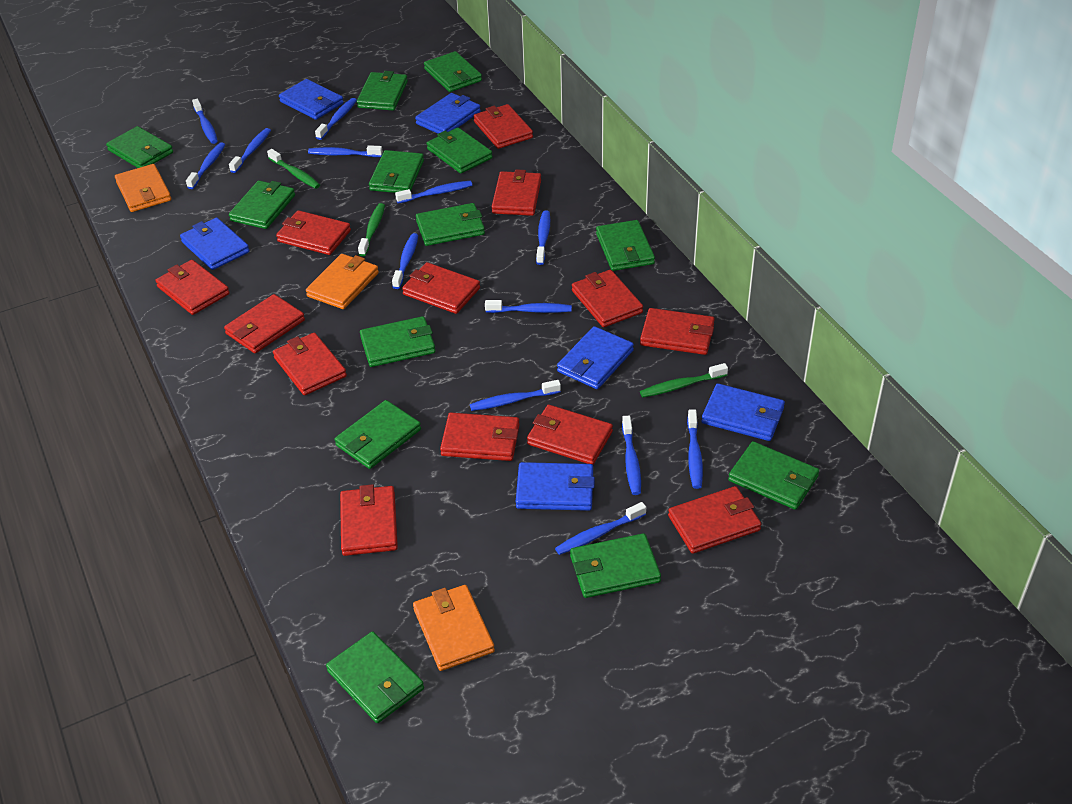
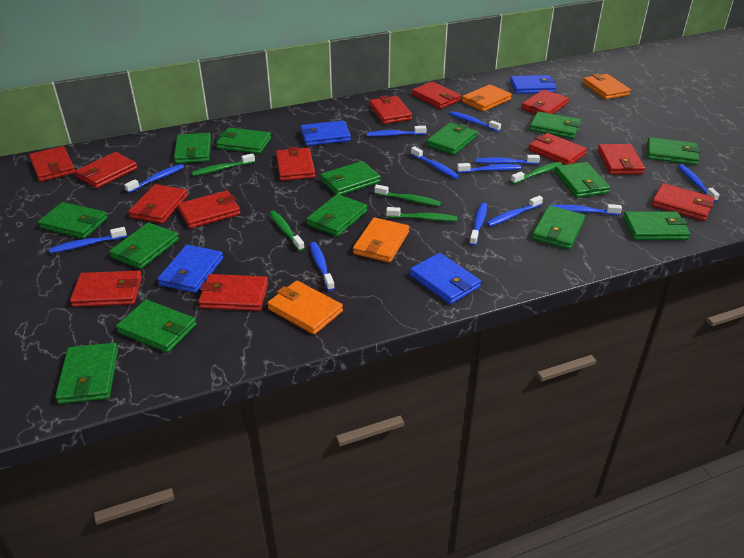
blue toothbrush: [186,142,225,189] [192,99,218,144] [229,128,271,173] [308,145,383,157] [315,98,357,140] [392,233,418,289] [395,181,472,204] [470,380,561,411] [485,300,572,313] [536,211,550,265] [555,502,646,555] [622,416,641,495] [687,410,703,489] = 13 -> [49,227,127,253] [124,164,184,193] [310,242,335,291] [367,126,426,137] [411,146,459,179] [449,111,501,132] [457,163,521,173] [469,203,487,246] [475,155,540,164] [486,196,543,227] [550,204,622,215] [678,164,720,202] = 12
blue wallet: [180,217,250,270] [279,79,344,120] [415,93,481,134] [516,462,595,511] [557,326,634,389] [702,383,785,441] = 6 -> [158,245,223,293] [301,120,351,146] [410,253,481,304] [510,75,557,94] = 4
green toothbrush: [267,149,320,189] [358,203,385,256] [640,363,728,397] = 3 -> [192,153,255,176] [269,211,305,251] [375,185,441,206] [386,207,457,221] [511,162,563,184] = 5
green wallet: [106,126,173,168] [229,181,295,229] [326,631,424,723] [335,400,421,469] [357,71,408,111] [360,316,436,367] [369,150,424,193] [416,203,485,246] [424,51,482,92] [426,127,493,173] [570,533,661,598] [596,220,655,271] [728,441,819,510] = 13 -> [38,202,108,239] [55,343,118,404] [109,222,179,269] [116,300,197,353] [174,133,211,164] [216,127,271,154] [306,194,367,236] [321,161,381,195] [426,122,477,155] [529,111,581,139] [532,205,585,249] [555,162,610,198] [623,211,690,240] [647,137,700,165] = 14
orange wallet: [115,164,171,212] [306,254,379,309] [413,585,495,671] = 3 -> [267,281,343,335] [353,218,409,263] [462,84,512,112] [583,73,631,100] = 4

